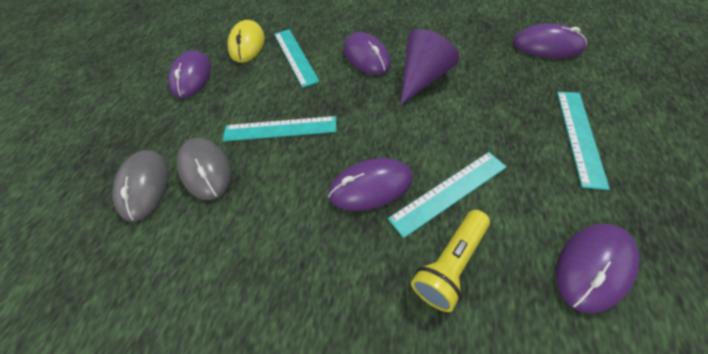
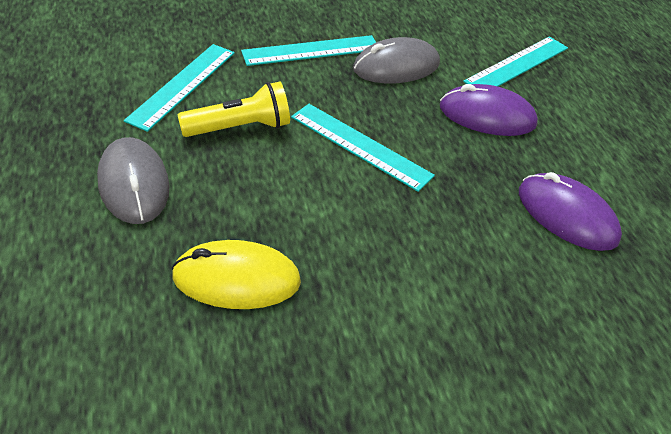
purple cone: [400,29,459,105] = 1 -> none = 0
purple mouse: [168,50,211,98] [328,158,413,211] [344,32,391,75] [513,23,587,58] [556,223,639,314] = 5 -> [440,84,538,136] [519,172,622,251] = 2

